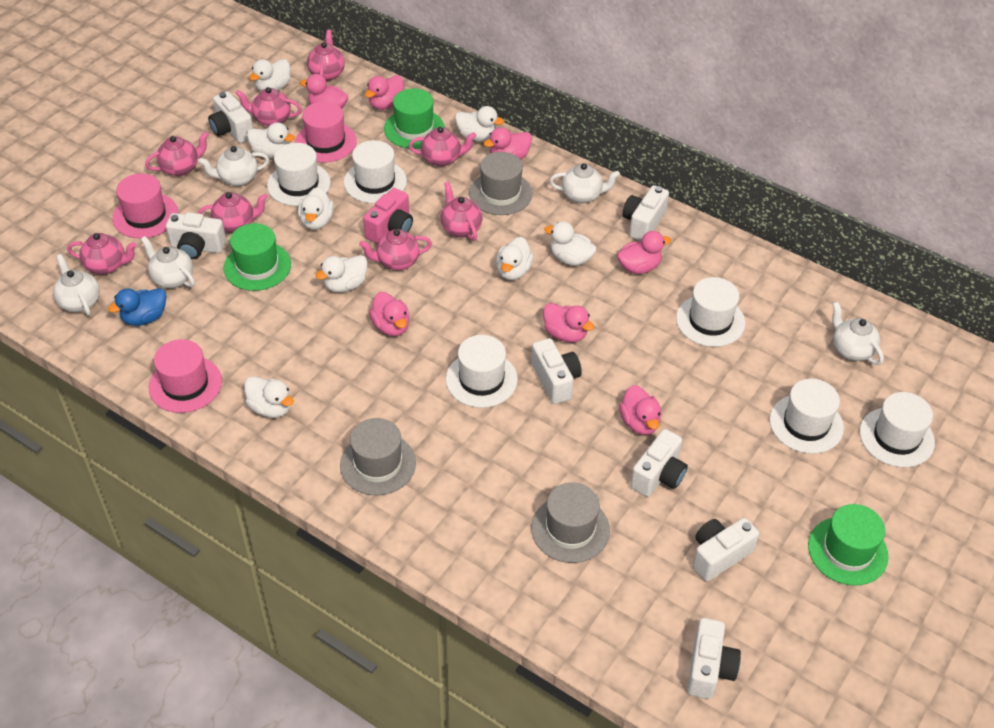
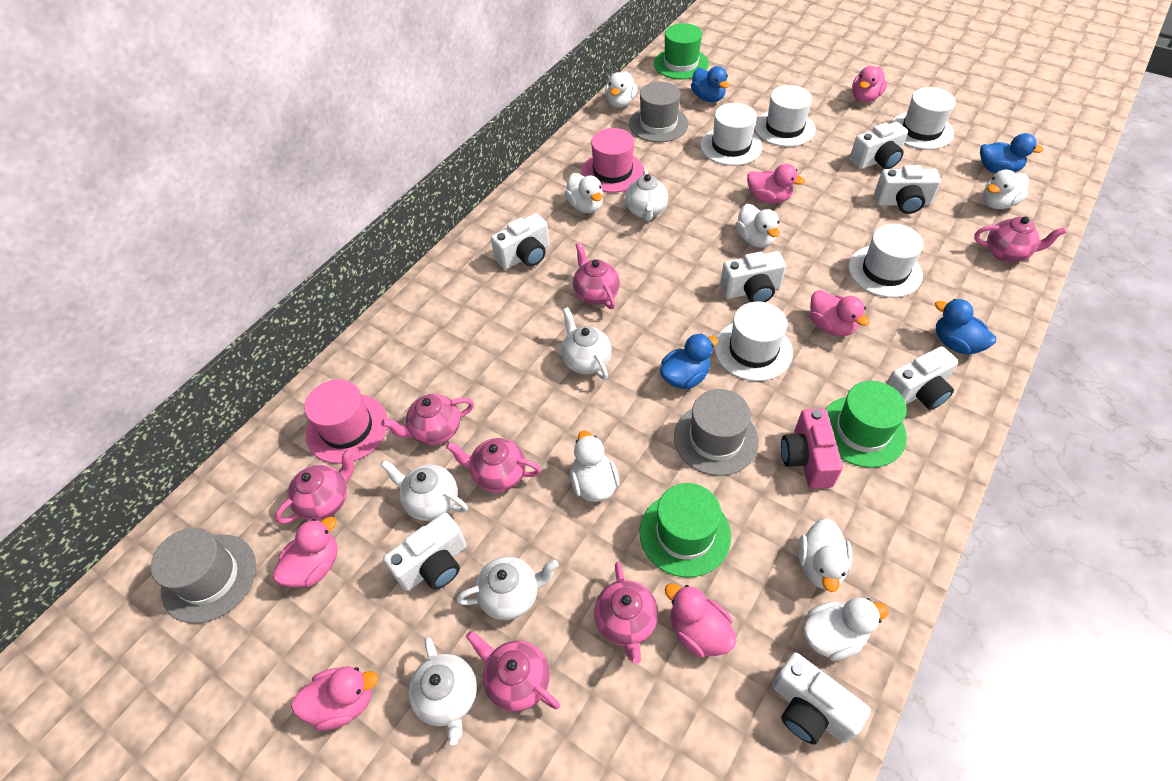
blue duck: [108,288,166,326] = 1 -> [660,334,718,389] [691,66,729,102] [935,299,996,354] [980,133,1044,173] = 4
pink duck: [300,74,348,108] [365,75,404,110] [369,292,410,336] [484,127,532,160] [543,303,594,343] [617,231,671,274] [619,385,662,435] = 7 -> [273,517,338,588] [291,666,379,731] [665,583,737,657] [747,164,805,204] [810,290,870,336] [852,66,887,102] = 6
pink hat: [112,173,178,238] [149,339,222,413] [295,101,357,162] = 3 -> [304,380,388,464] [581,128,644,193] = 2
pink teapot: [67,233,137,274] [145,132,209,176] [198,192,268,233] [235,87,302,126] [307,30,345,81] [359,229,432,270] [409,127,476,167] [440,182,482,241] = 8 -> [275,448,354,524] [381,394,474,445] [446,438,541,492] [466,631,560,712] [573,242,620,309] [594,562,658,664] [974,216,1066,262] = 7
white duck: [244,376,294,418] [247,122,295,158] [249,59,291,91] [298,187,334,230] [316,255,368,293] [455,106,504,141] [496,237,534,280] [544,221,597,266] = 8 -> [565,173,603,213] [570,431,619,502] [605,71,638,108] [735,204,780,248] [798,518,853,592] [803,597,889,661] [982,169,1029,209] = 7
white hat: [267,143,331,206] [344,140,407,203] [446,335,518,408] [676,277,745,347] [770,379,844,454] [860,392,935,467] = 6 -> [700,103,763,166] [715,301,793,381] [755,85,816,147] [848,224,924,298] [891,87,956,150] = 5

